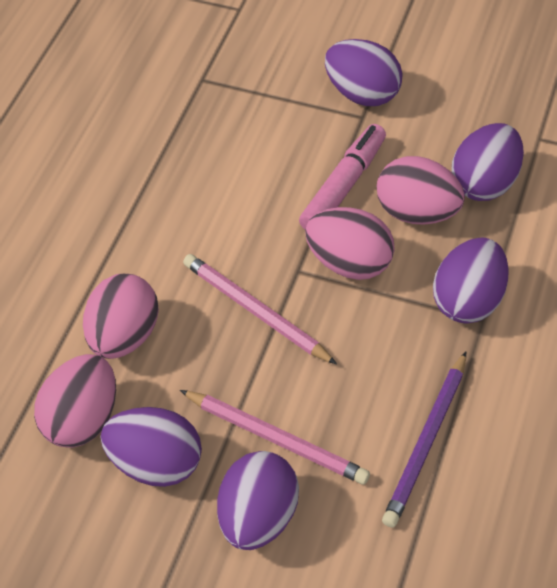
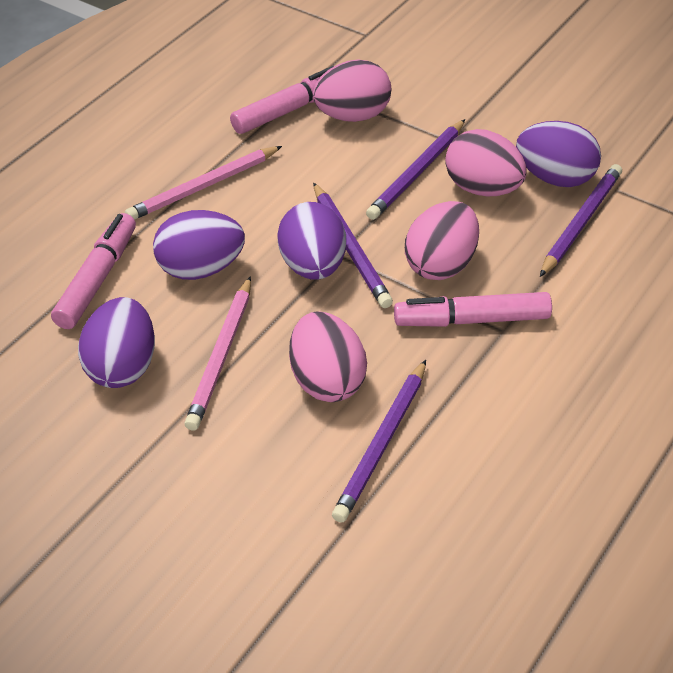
pink marker: [299,124,386,229] = 1 -> [51,213,136,329] [230,66,334,134] [394,292,552,327] = 3
purple egg: [100,407,202,487] [217,451,299,550] [325,39,402,106] [433,237,509,323] [452,123,524,201] = 5 -> [78,297,155,388] [153,210,245,280] [277,202,346,280] [516,121,601,187] = 4
purple pencil: [382,351,466,528] = 1 -> [313,183,393,308] [332,360,426,523] [366,119,465,220] [540,164,622,277] = 4

